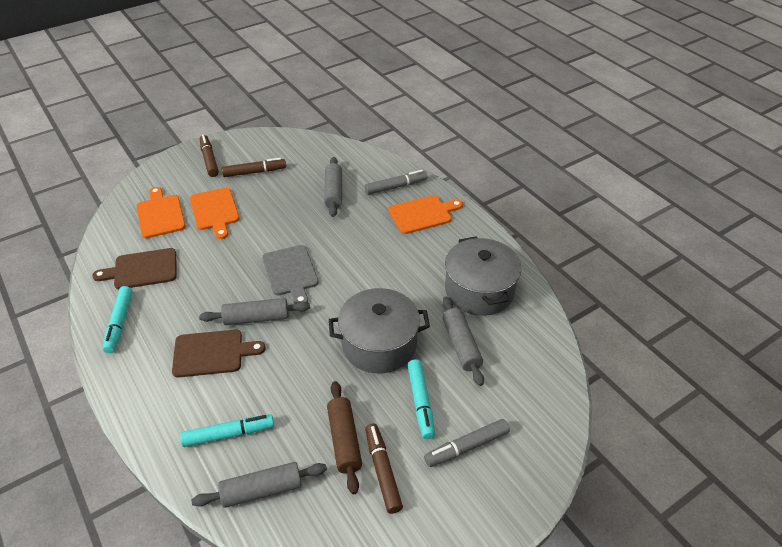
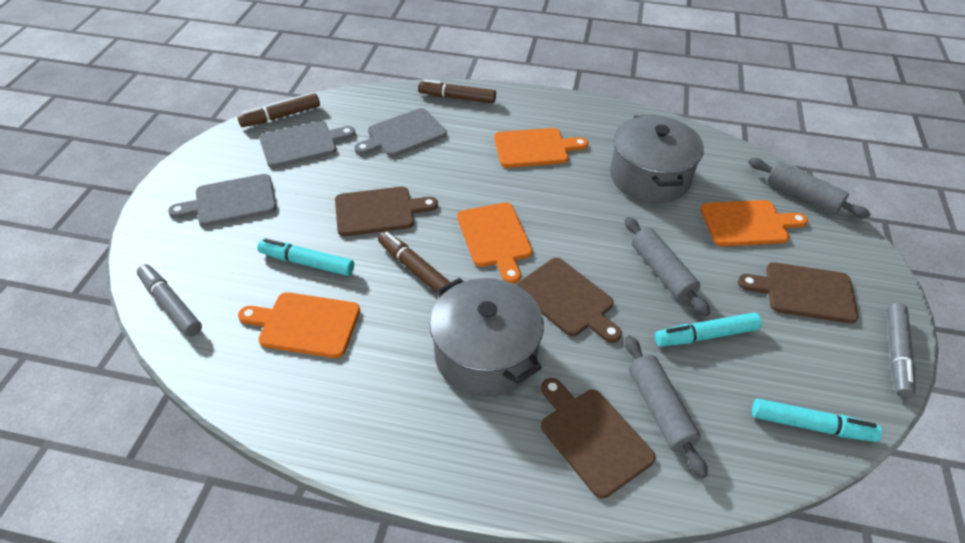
brown cutting board: [92,248,177,289] [172,330,266,378] = 2 -> [335,187,438,236] [516,258,622,343] [541,378,656,498] [738,262,859,324] = 4
brown rolling pin: [327,381,362,494] = 1 -> none = 0
grey cutting board: [262,245,319,304] = 1 -> [168,174,276,227] [259,121,355,168] [354,108,447,157] = 3
grey rolling pin: [191,462,327,508] [199,298,310,325] [324,157,342,217] [442,297,484,386] = 4 -> [625,217,710,316] [625,336,708,478] [748,158,871,219] = 3
orange cutting board: [136,187,186,238] [190,187,239,239] [388,195,463,234] = 3 -> [238,292,360,358] [457,202,533,284] [494,128,588,168] [700,200,808,247] = 4

